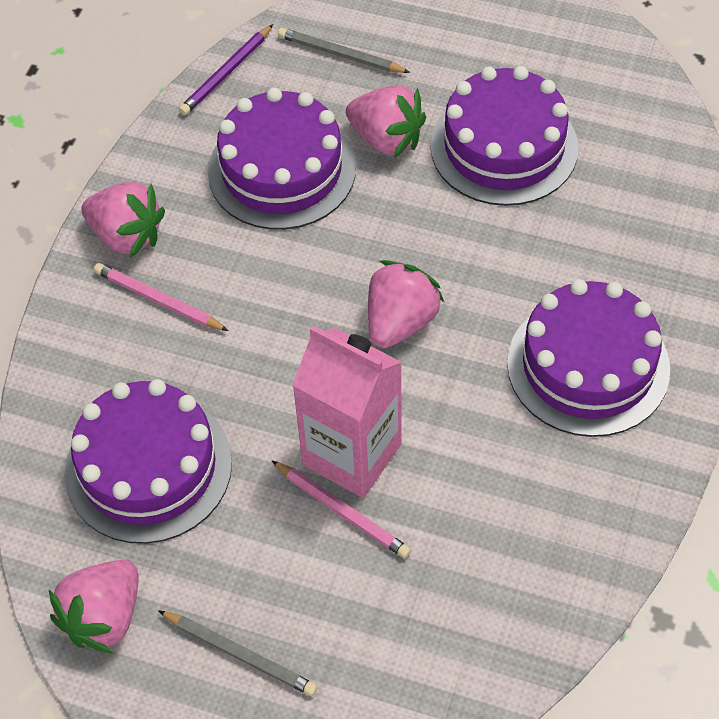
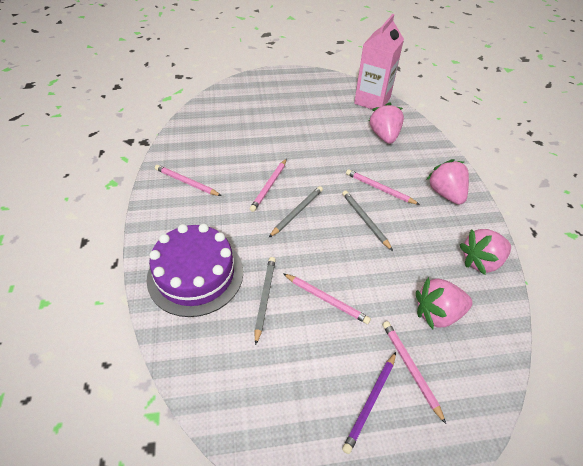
grey pencil: [158,610,318,696] [278,28,410,73] = 2 -> [255,257,276,345] [269,186,323,237] [342,191,393,251] = 3
pink pencil: [94,263,228,331] [272,461,411,559] = 2 -> [155,165,221,196] [250,158,287,212] [283,273,371,324] [346,169,420,205] [383,321,446,424] = 5
purple cake: [65,379,232,544] [208,88,356,230] [431,66,578,206] [507,279,670,437] = 4 -> [147,224,243,317] = 1

